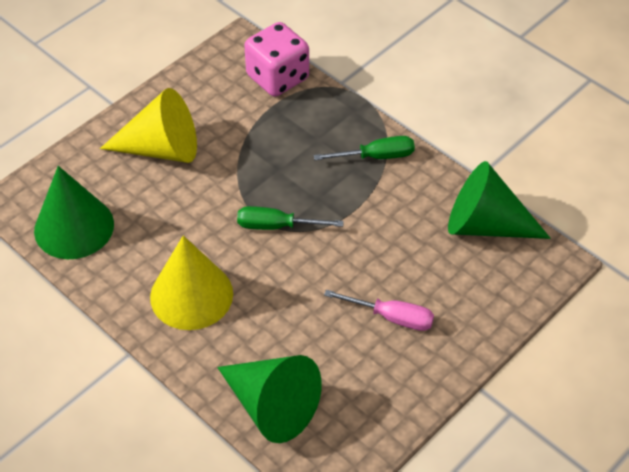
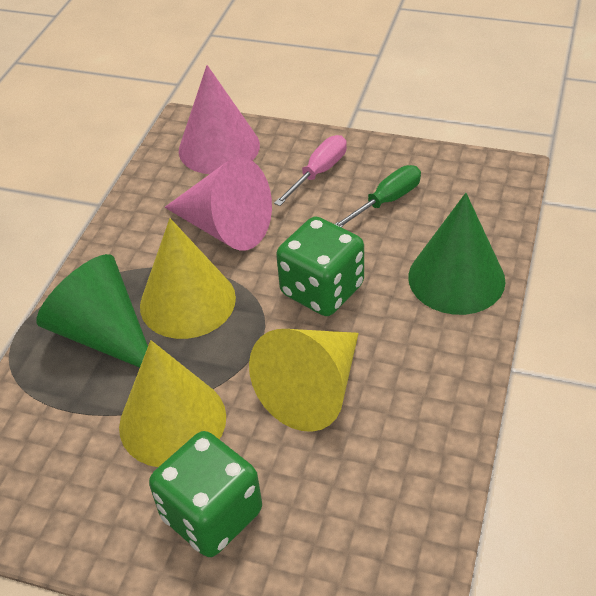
green cone: [34,166,114,259] [217,355,322,443] [448,161,551,239] = 3 -> [36,254,148,368] [408,193,506,315] = 2
green dice: none = 0 -> [149,431,262,557] [276,216,364,316] = 2
green screwdriver: [237,206,344,230] [314,136,415,160] = 2 -> [335,165,421,228] = 1
pink cone: none = 0 -> [165,157,272,251] [179,65,260,174] = 2
pink dice: [244,22,309,97] = 1 -> none = 0
yellow cone: [100,88,197,163] [150,236,233,330] = 2 -> [119,340,226,467] [140,218,236,339] [249,329,359,432] = 3

